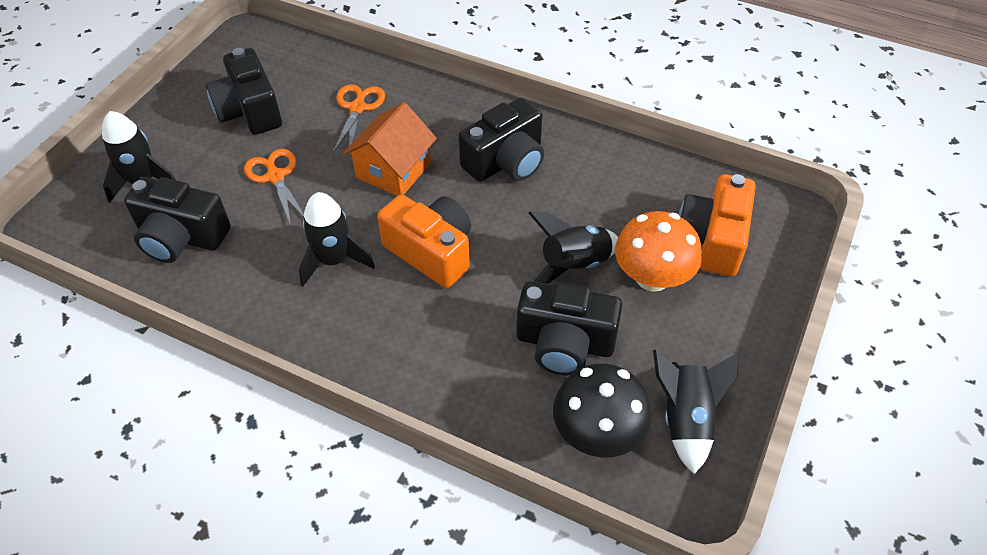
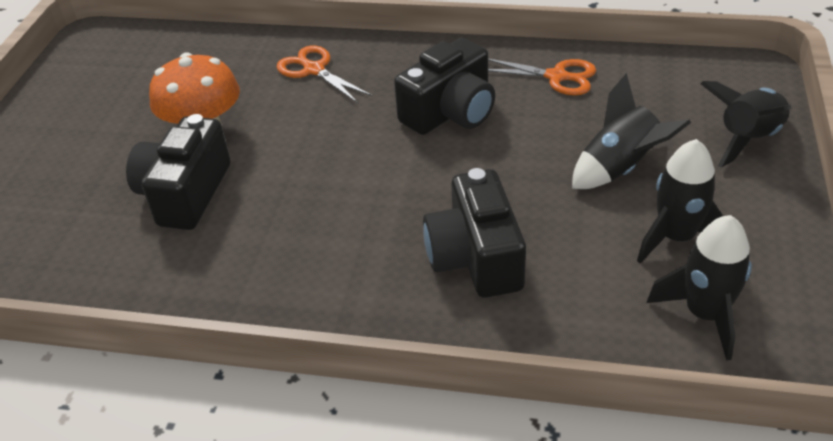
black camera: [124,177,231,263] [206,48,282,135] [458,97,544,182] [516,281,623,375] = 4 -> [126,114,231,230] [394,38,495,135] [423,168,526,298] = 3
black mushroom: [553,363,652,458] = 1 -> none = 0
orange camera: [377,195,471,288] [678,174,756,276] = 2 -> none = 0
orange house: [343,102,437,196] = 1 -> none = 0

